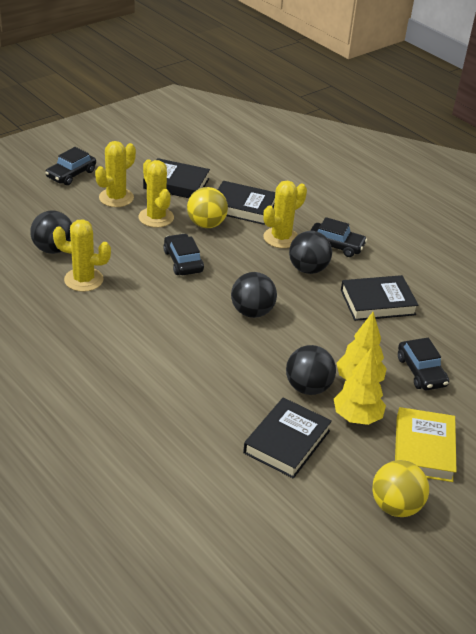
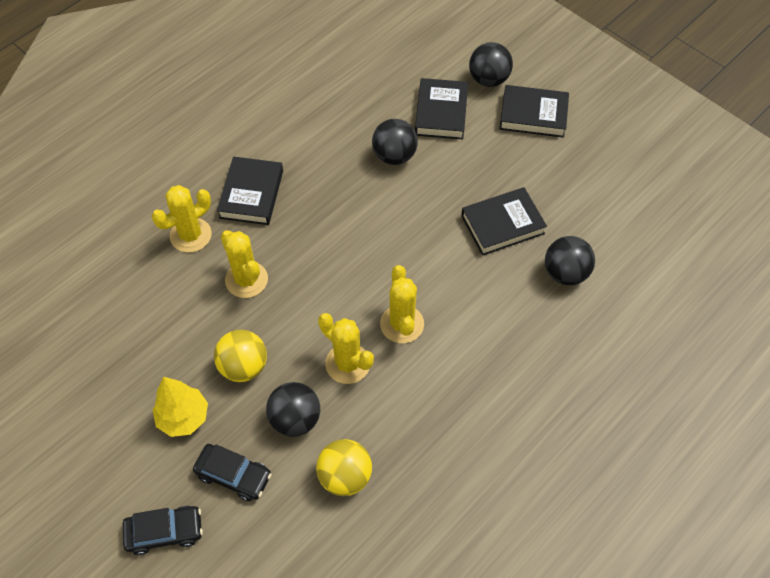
black car: [45,147,96,185] [163,233,204,275] [310,217,367,257] [398,338,449,390] = 4 -> [123,506,203,555] [193,444,272,501] = 2
yellow book: [395,407,457,482] = 1 -> none = 0
yellow tree: [334,347,386,425] [336,312,387,382] = 2 -> [153,377,208,437] = 1

